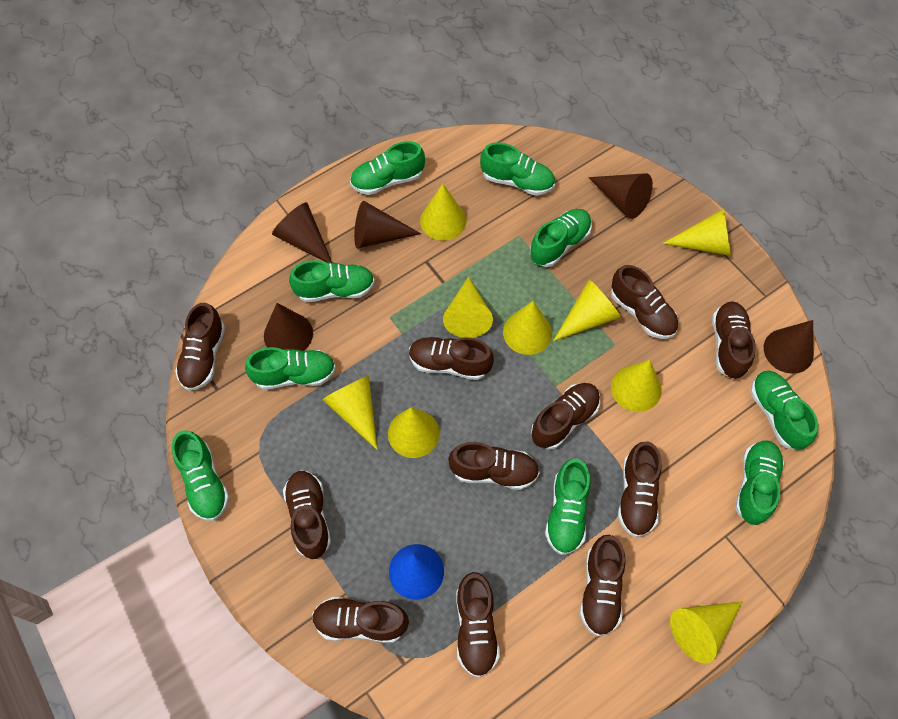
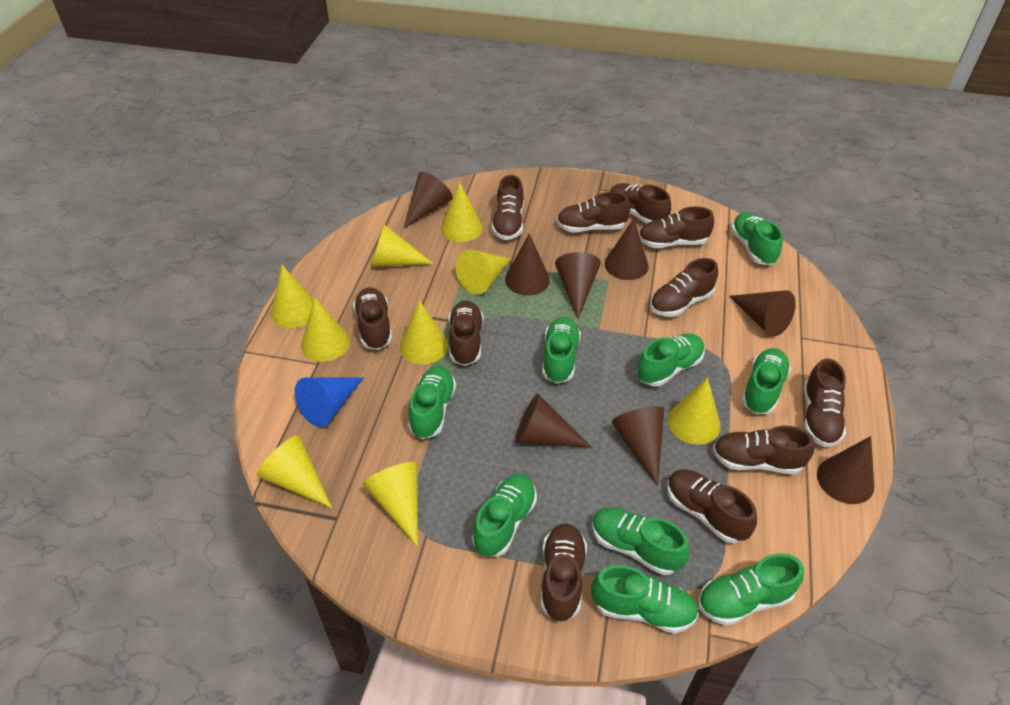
brown cone: [264,303,313,351] [272,202,332,263] [354,201,421,249] [588,173,653,219] [764,320,814,374] = 5 -> [403,172,453,229] [505,234,550,296] [515,393,592,448] [555,252,601,319] [605,219,649,280] [612,406,664,486] [729,290,796,337] [817,436,874,504] = 8

